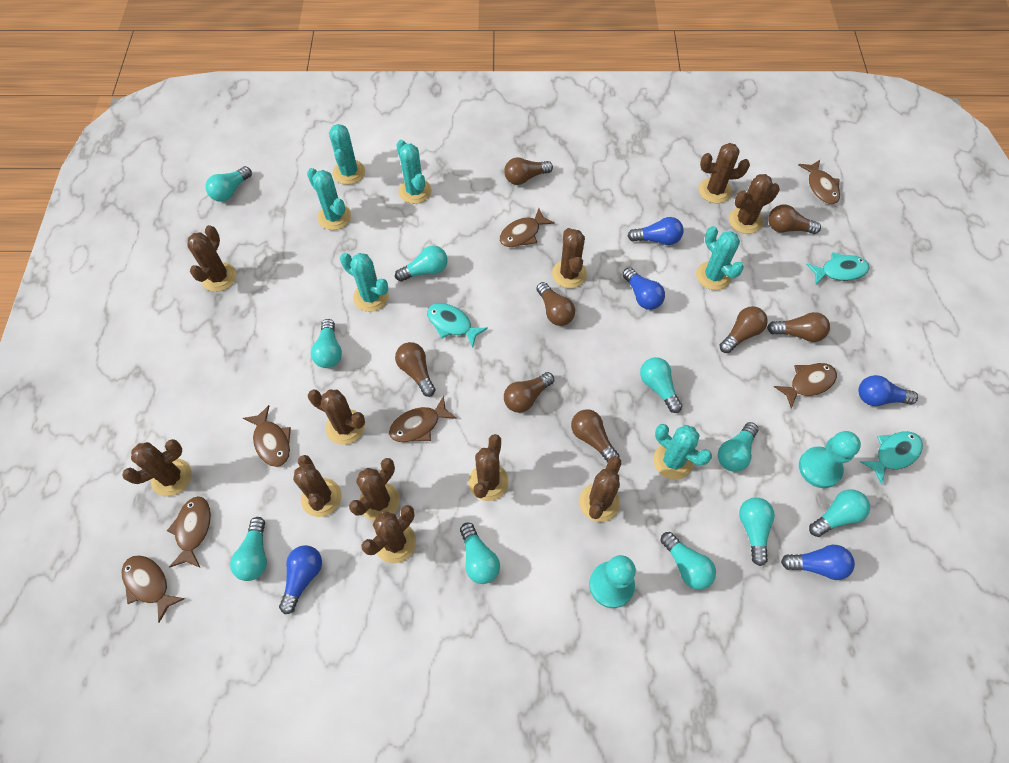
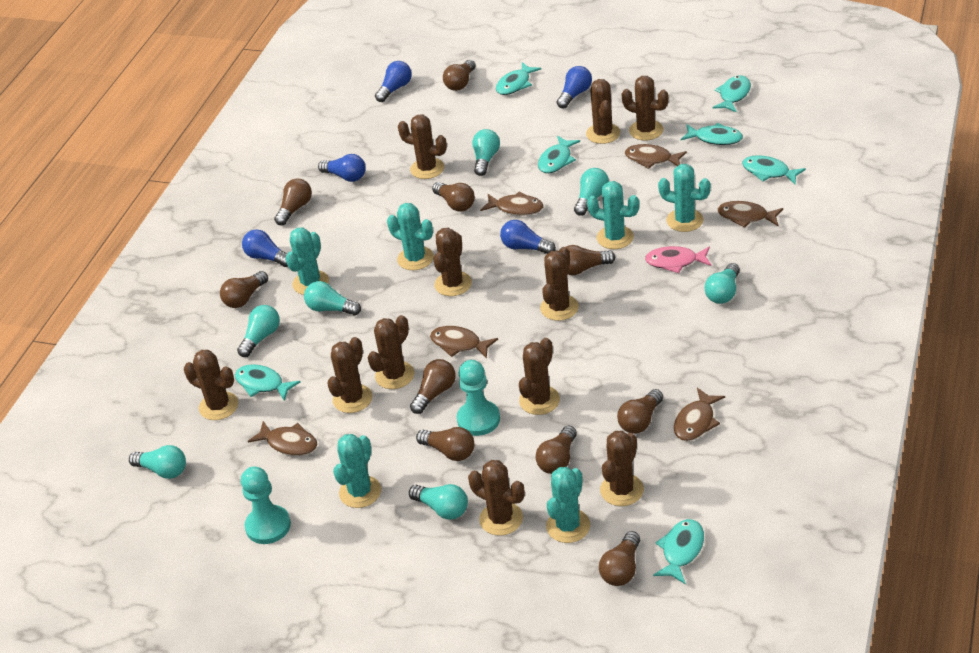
brown fish: [122,555,185,623] [167,496,211,568] [243,405,291,467] [389,396,457,442] [499,208,555,247] [774,363,837,409] [798,160,840,204] = 7 -> [248,421,317,456] [430,326,498,359] [480,192,543,216] [625,144,687,169] [674,388,725,441] [717,201,783,228] = 6
brown light bulb: [395,342,436,397] [504,157,553,185] [504,372,554,413] [536,282,575,326] [571,409,619,463] [719,306,768,353] [767,312,830,342] [768,204,821,234] = 8 -> [220,271,268,308] [274,178,312,225] [410,359,456,414] [416,427,475,461] [432,182,475,212] [443,60,476,91] [536,426,577,474] [566,245,615,275] [599,531,640,586] [617,389,663,434] = 10
pink fish: none = 0 -> [645,246,712,273] = 1
turquoise fish: [427,303,488,348] [806,252,869,284] [860,431,923,485] = 3 -> [235,364,300,401] [496,62,541,95] [538,136,580,173] [653,519,704,585] [681,123,743,145] [713,76,751,113] [742,155,806,184] = 7
turquoise light bulb: [205,166,252,202] [230,517,267,581] [311,319,342,368] [395,245,448,282] [460,523,500,584] [640,357,682,413] [660,532,716,590] [718,422,759,472] [739,497,775,566] [809,489,870,537] = 10 -> [129,445,186,479] [237,305,280,357] [304,281,361,316] [409,484,468,520] [472,129,500,176] [574,168,609,216] [705,263,740,304] = 7

